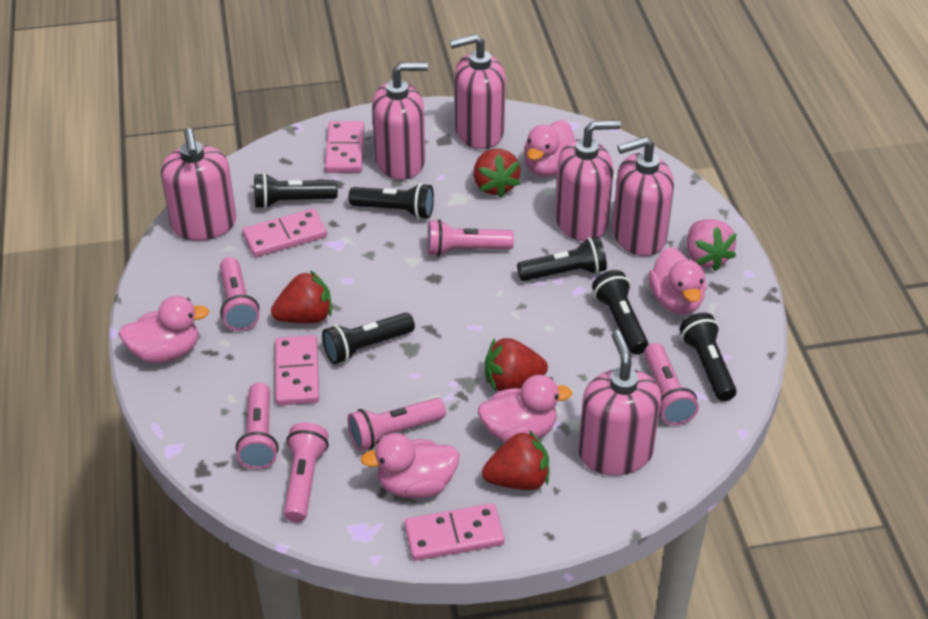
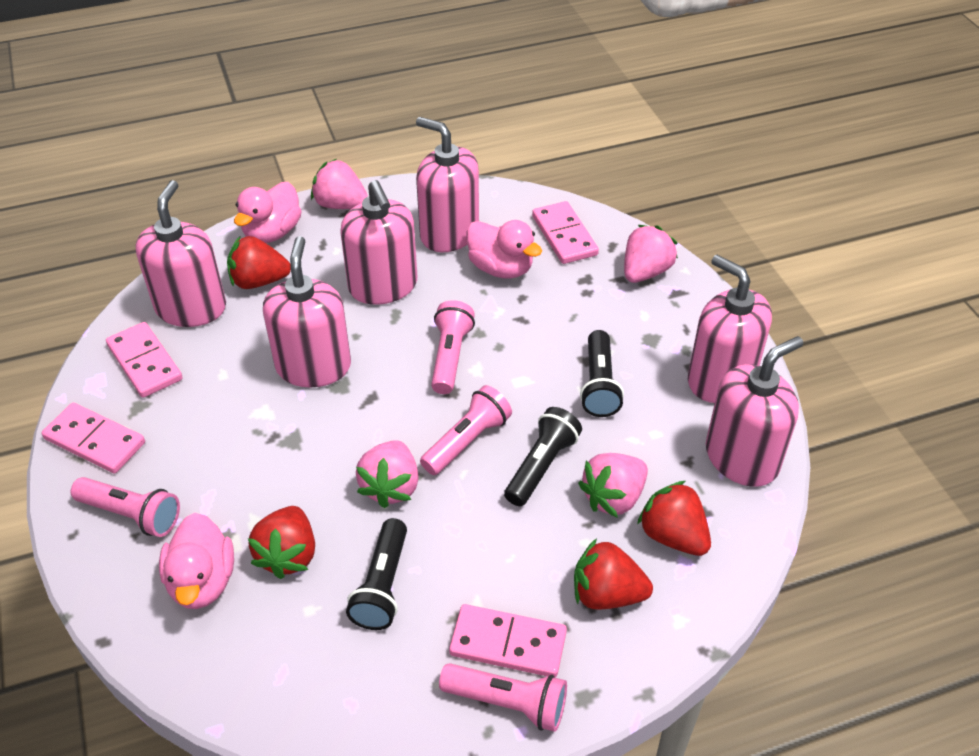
black flashlight: [254,173,338,209] [322,313,415,364] [348,183,434,219] [517,237,607,281] [592,270,649,355] [679,313,737,401] = 6 -> [346,518,407,630] [504,407,582,506] [580,330,624,417] = 3
pink duck: [119,296,209,363] [361,433,459,498] [478,375,572,443] [524,120,575,177] [648,247,707,314] = 5 -> [159,513,234,609] [234,182,302,243] [466,220,542,279] = 3
pink flashlight: [220,257,259,331] [236,383,279,469] [284,423,329,522] [348,398,446,451] [427,219,514,257] [644,343,699,425] = 6 -> [71,477,180,537] [420,385,512,475] [431,300,475,394] [439,663,567,732] = 4
pink strawberry: [687,219,737,271] = 1 -> [311,159,368,209] [356,440,419,508] [578,453,648,518] [624,225,678,283] = 4

